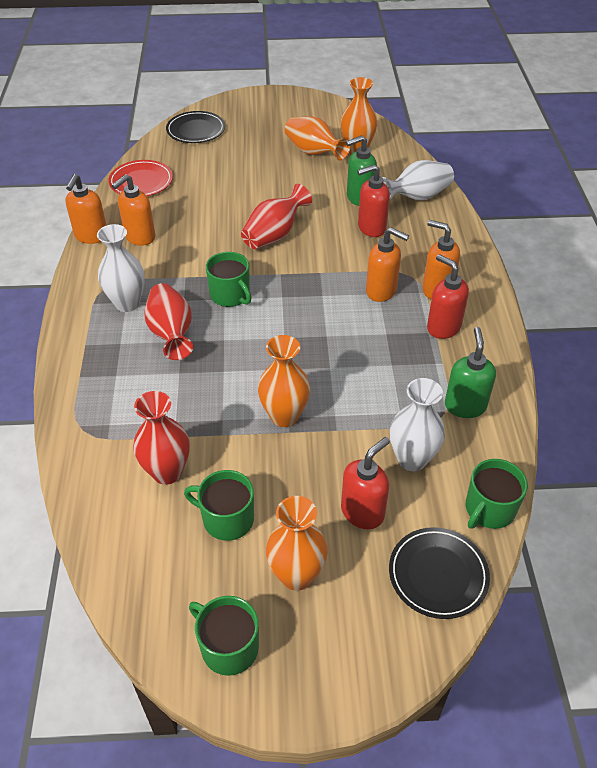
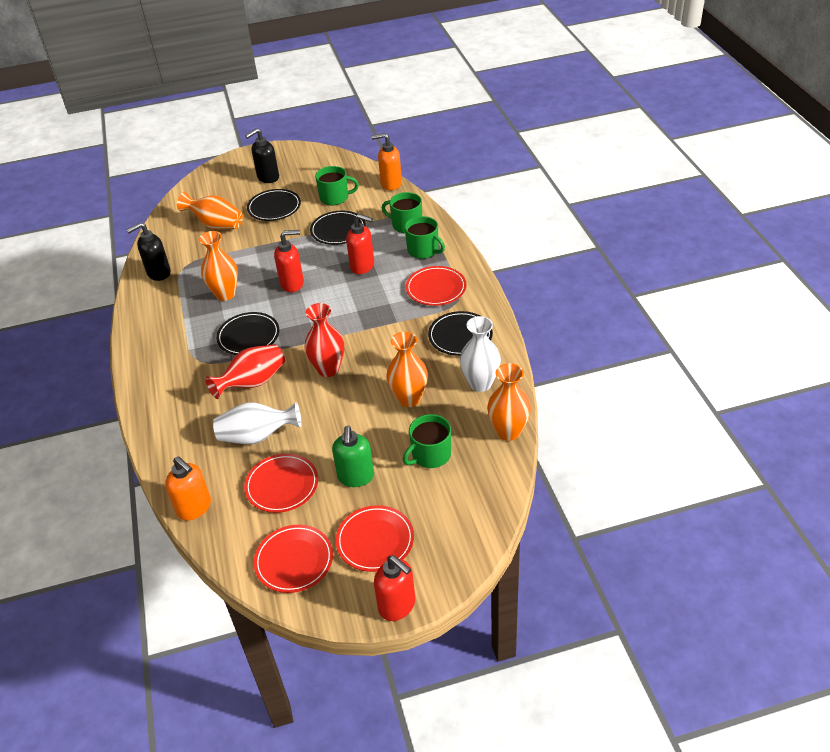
black plate: [166,111,225,143] [389,527,490,619] = 2 -> [216,312,279,355] [247,189,301,221] [310,211,366,245] [428,311,493,356] = 4
black soap dispenser: none = 0 -> [127,222,171,281] [245,128,279,183] = 2
green soap dispenser: [346,135,377,206] [445,327,496,418] = 2 -> [332,426,374,487] = 1
orange soap dispenser: [66,174,107,244] [112,174,155,246] [366,227,409,302] [422,220,460,299] = 4 -> [165,456,211,520] [371,133,402,190] = 2
red plate: [108,160,173,196] = 1 -> [244,453,318,513] [254,525,333,593] [336,505,414,572] [406,266,466,306] = 4
red vase: [134,391,189,485] [144,283,193,360] [241,184,312,249] = 3 -> [205,344,285,399] [305,303,344,377] = 2
white vase: [97,224,145,312] [382,160,454,201] [390,378,445,471] = 3 -> [213,402,302,445] [460,316,501,392] = 2

